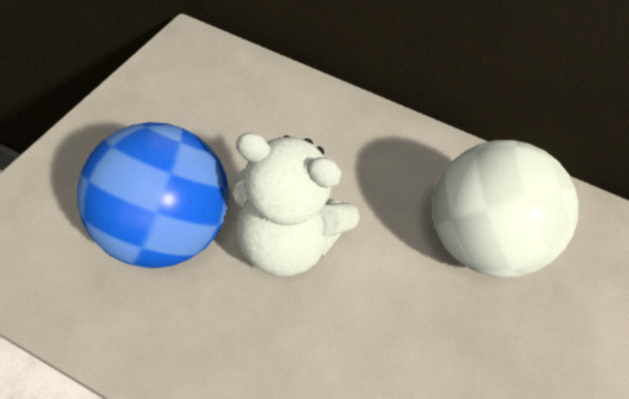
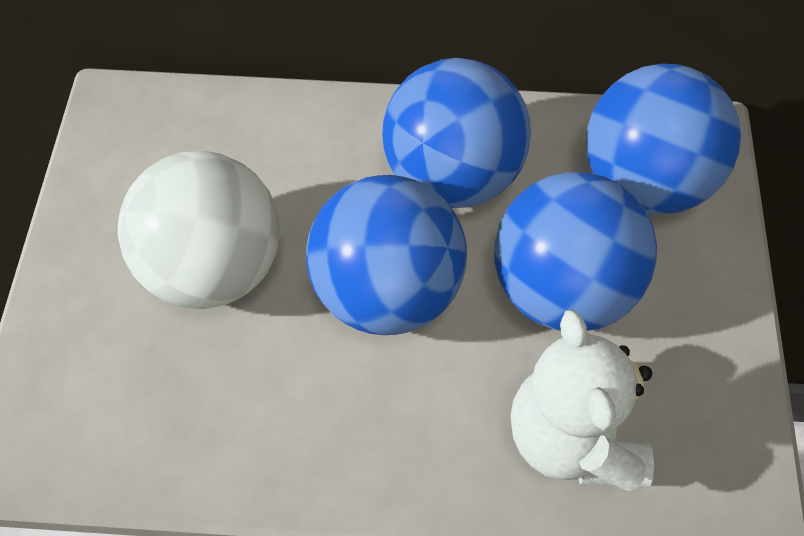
blue ball: [77,122,229,268] = 1 -> [306,175,467,335] [382,58,531,208] [494,172,657,331] [586,64,741,215] = 4

